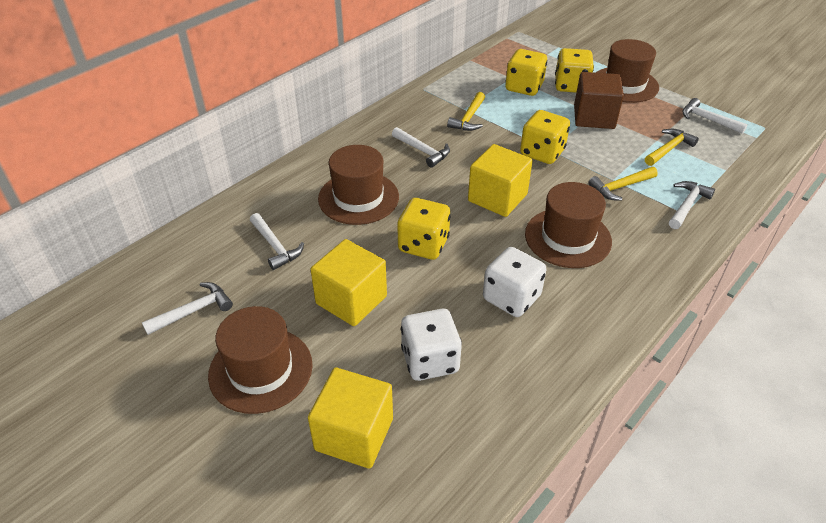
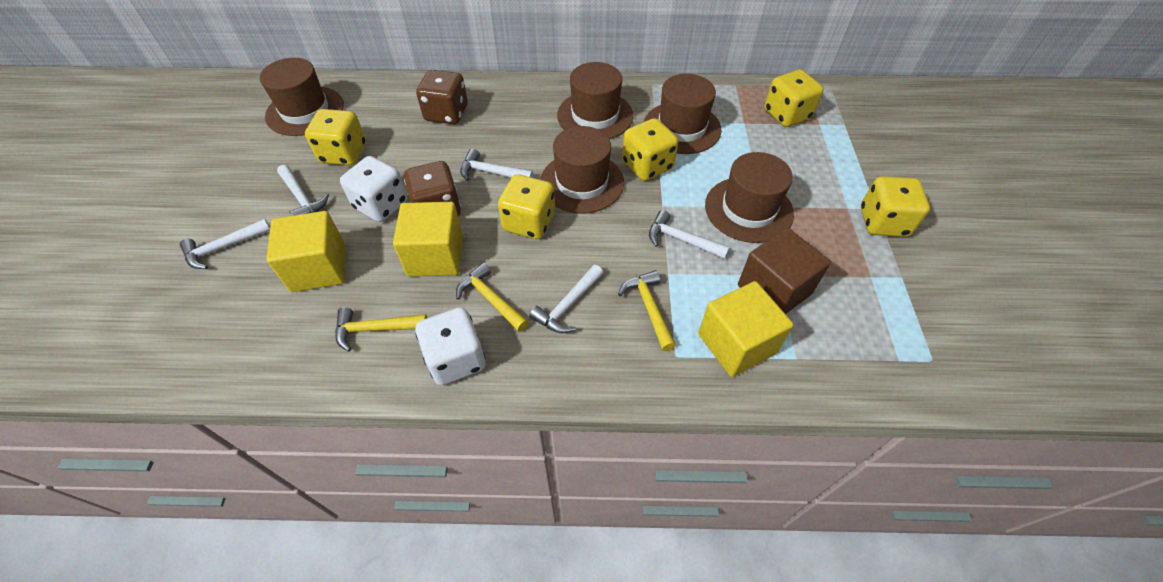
brown dice: none = 0 -> [404,161,461,216] [416,70,468,124] = 2
brown hat: [208,306,313,414] [318,145,399,225] [525,182,612,268] [596,39,659,103] = 4 -> [260,58,344,136] [540,126,624,213] [557,62,633,139] [644,74,722,154] [705,152,794,243] = 5
yellow dice: [397,198,451,260] [505,49,547,96] [520,110,570,164] [555,48,594,93] = 4 -> [305,109,366,166] [498,174,555,239] [622,118,678,181] [764,70,824,127] [861,176,930,237] = 5

